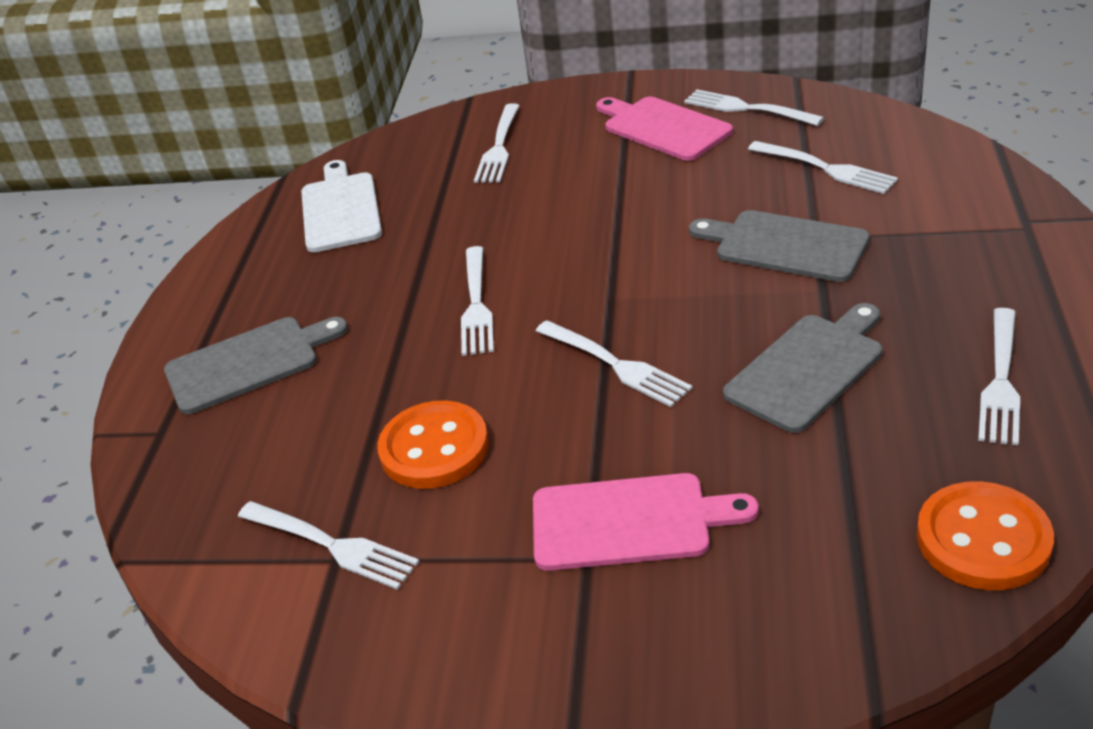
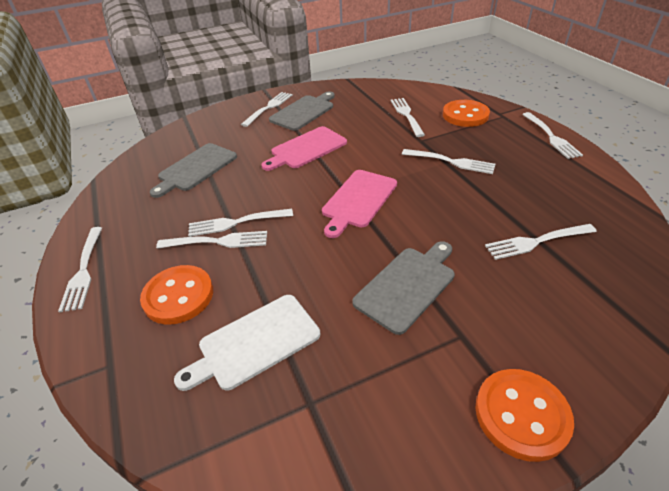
orange button: [377,401,489,489] [917,481,1054,590] = 2 -> [140,265,213,325] [443,100,490,127] [475,369,574,462] = 3
white fork: [238,501,419,590] [461,246,494,356] [474,103,520,183] [536,320,693,407] [684,89,824,126] [748,141,898,194] [978,308,1020,445] = 7 -> [58,227,102,313] [156,231,267,249] [188,209,293,237] [241,92,292,127] [391,98,425,137] [402,149,496,174] [485,224,597,260] [522,112,583,159] = 8

